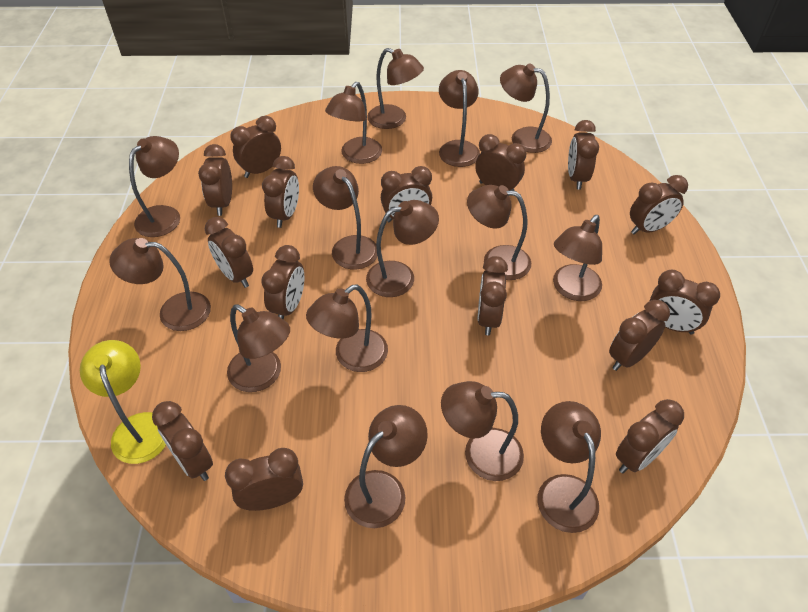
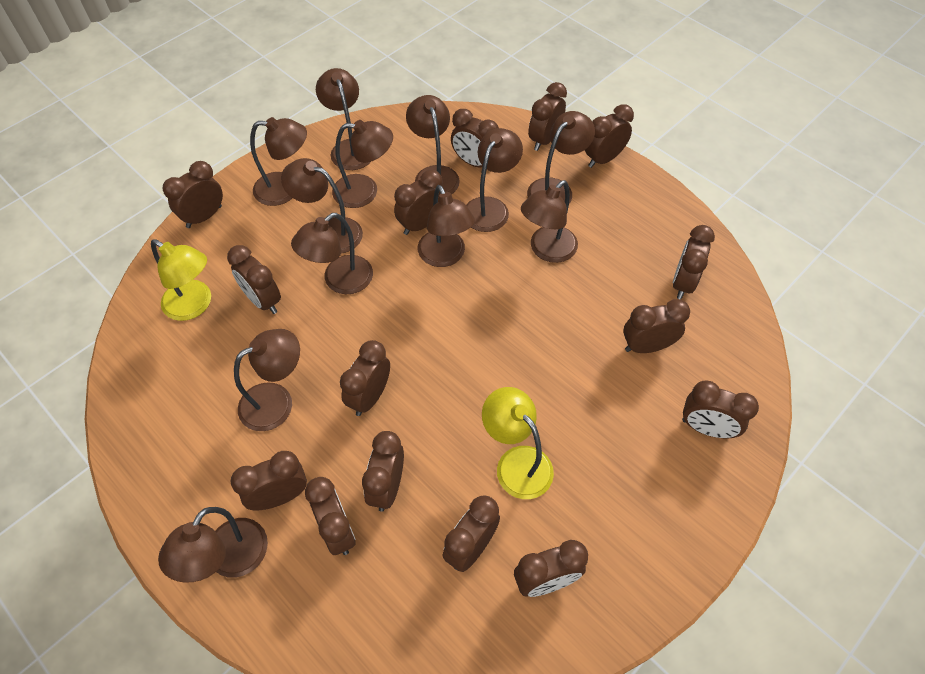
brown lamp: [109,238,211,331] [129,136,180,237] [227,305,290,392] [306,285,388,372] [313,166,377,269] [325,82,382,164] [344,405,428,528] [366,200,439,297] [367,48,424,129] [439,70,480,167] [441,381,524,481] [467,185,531,280] [500,64,552,153] [537,401,601,533] [553,215,602,301] = 15 -> [158,507,268,583] [234,329,300,431] [250,117,307,206] [281,158,363,254] [291,213,373,294] [316,68,370,170] [332,120,393,208] [406,95,460,194] [418,185,475,267] [466,128,523,232] [521,180,578,263] [527,111,595,204] = 12
yellow lamp: [80,340,166,464] = 1 -> [151,240,211,321] [482,387,554,499] = 2

